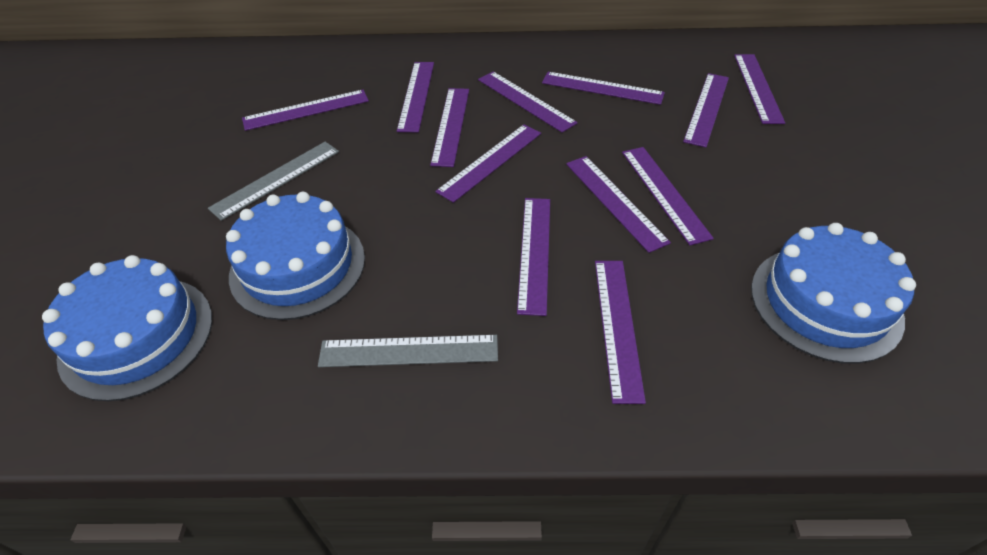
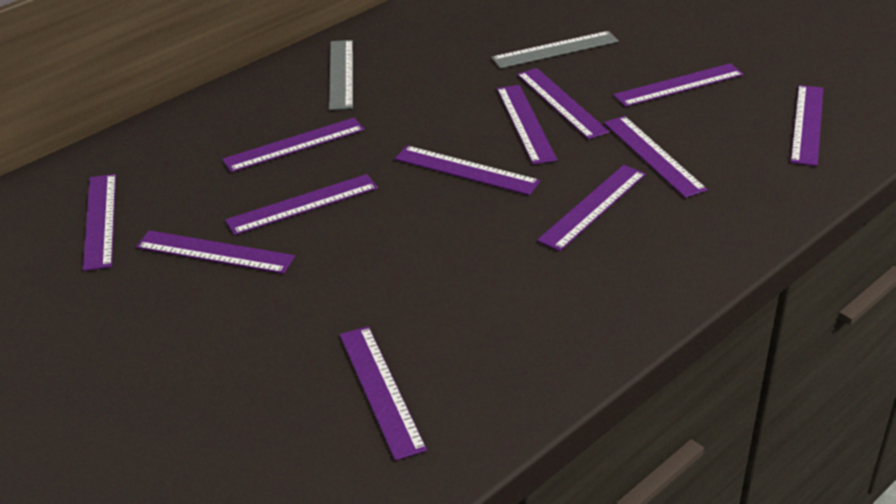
blue cake: [42,255,212,401] [226,192,365,320] [751,223,916,364] = 3 -> none = 0

